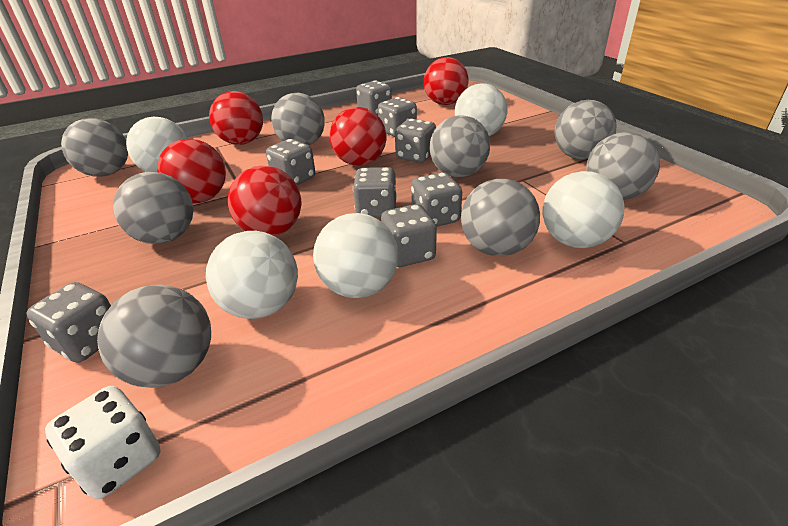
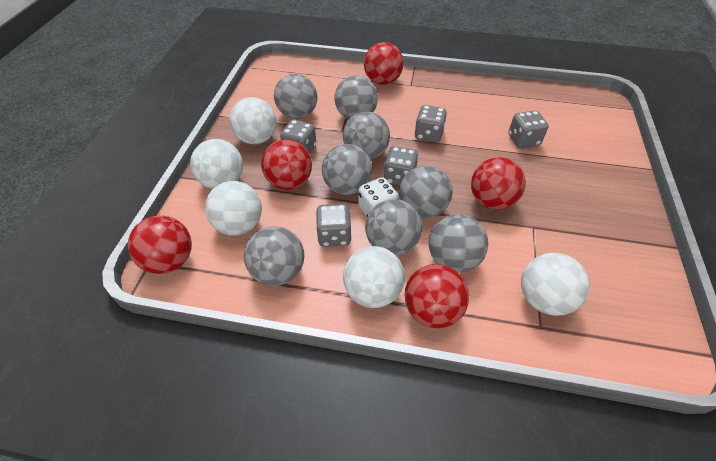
grey dice: [26,282,111,363] [266,139,315,185] [353,167,397,218] [356,80,392,115] [378,97,417,137] [381,204,437,267] [395,119,436,163] [411,172,462,227] = 8 -> [280,119,316,154] [316,204,352,247] [384,146,418,186] [414,105,447,143] [509,111,549,148] = 5

